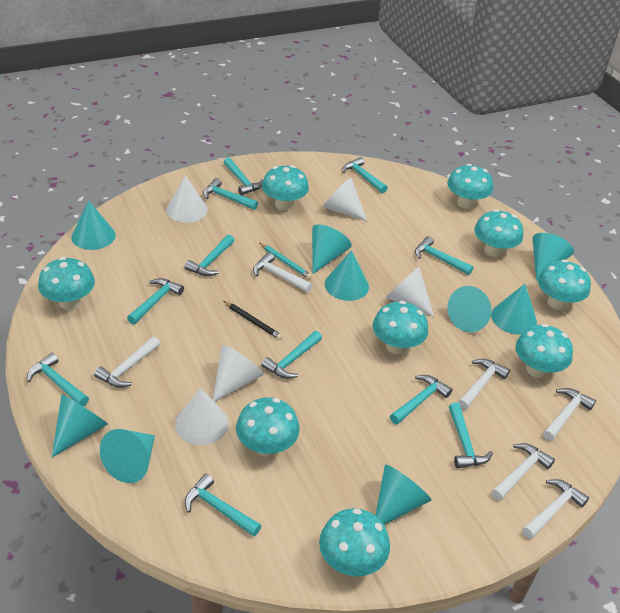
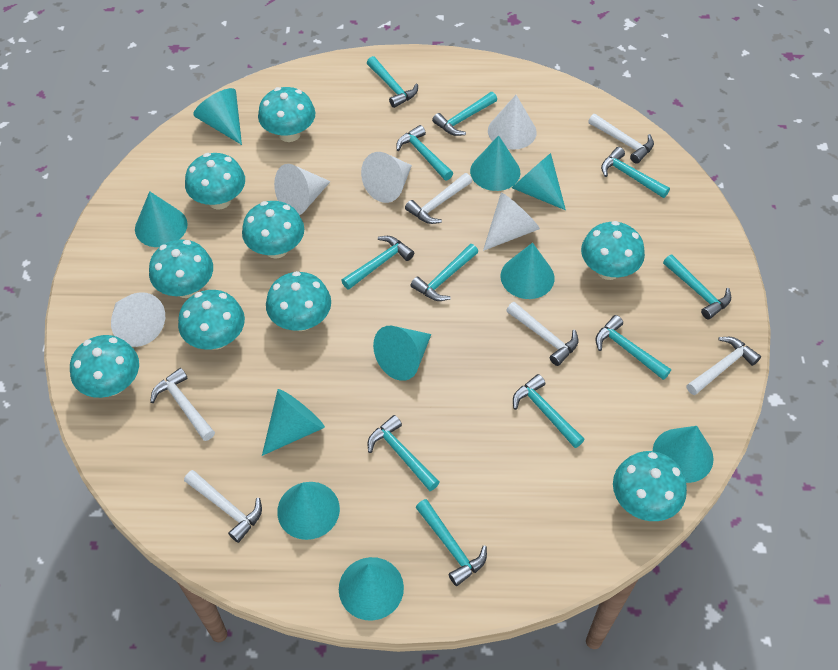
black pencil: [224,301,283,340] = 1 -> none = 0
turquoise cone: [52,394,108,457] [71,201,116,250] [100,429,155,483] [312,224,352,274] [325,250,369,301] [375,465,431,525] [447,286,491,332] [491,284,537,335] [532,233,574,281] = 9 -> [135,191,188,247] [193,88,242,145] [262,389,325,456] [277,482,340,540] [339,557,404,621] [373,326,431,381] [470,135,520,191] [500,243,554,299] [512,153,566,210] [653,426,714,483] = 10
turquoise pencil: [260,243,312,279] = 1 -> none = 0

